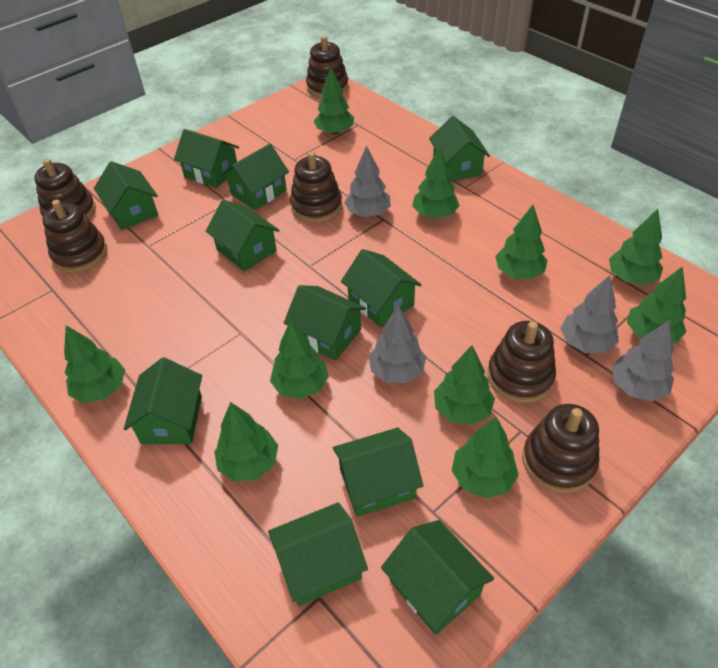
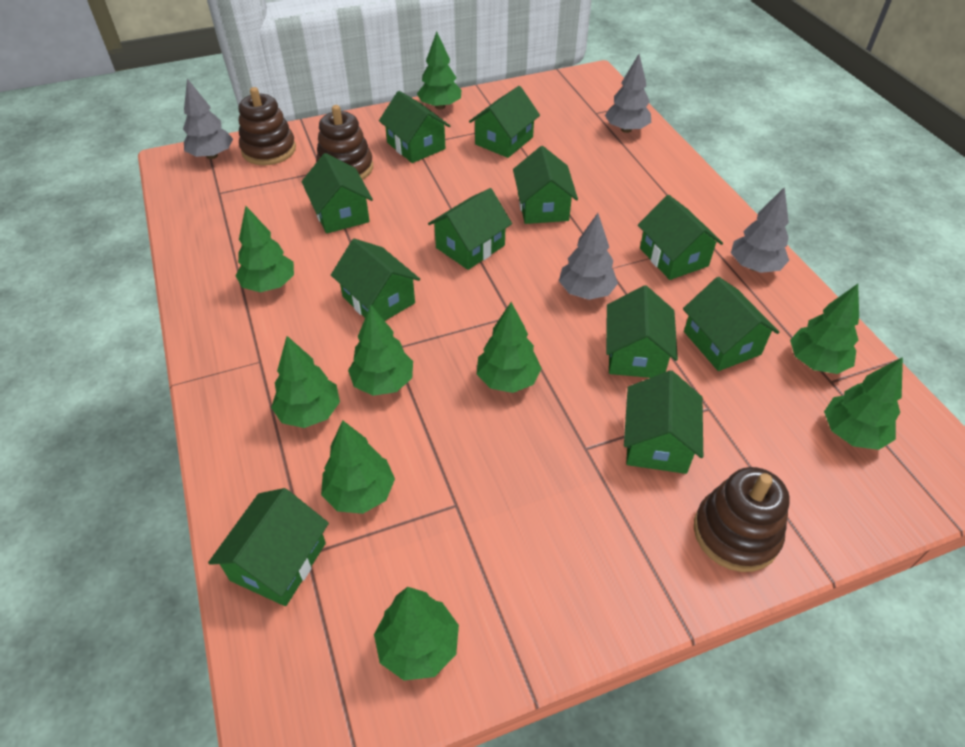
brown stacking toy: [34,159,96,219] [43,200,107,273] [290,151,342,223] [306,36,349,98] [488,321,556,403] [522,404,600,493] = 6 -> [238,87,296,165] [316,105,373,180] [694,467,790,572] = 3
green tree: [64,325,125,403] [214,402,278,482] [270,320,329,399] [314,67,354,135] [412,147,460,219] [434,345,495,425] [452,417,519,498] [495,205,548,279] [609,209,663,285] [627,266,686,344] = 10 -> [235,206,294,292] [271,336,340,428] [321,420,395,514] [348,305,413,396] [374,587,459,681] [417,32,461,109] [477,302,542,393] [790,284,859,374] [824,357,903,450] = 9

